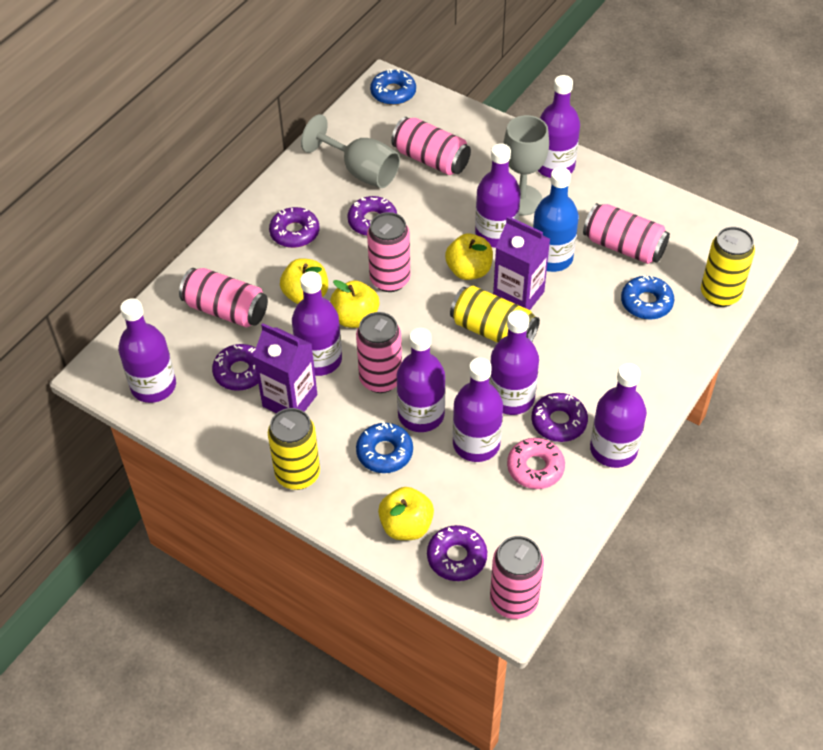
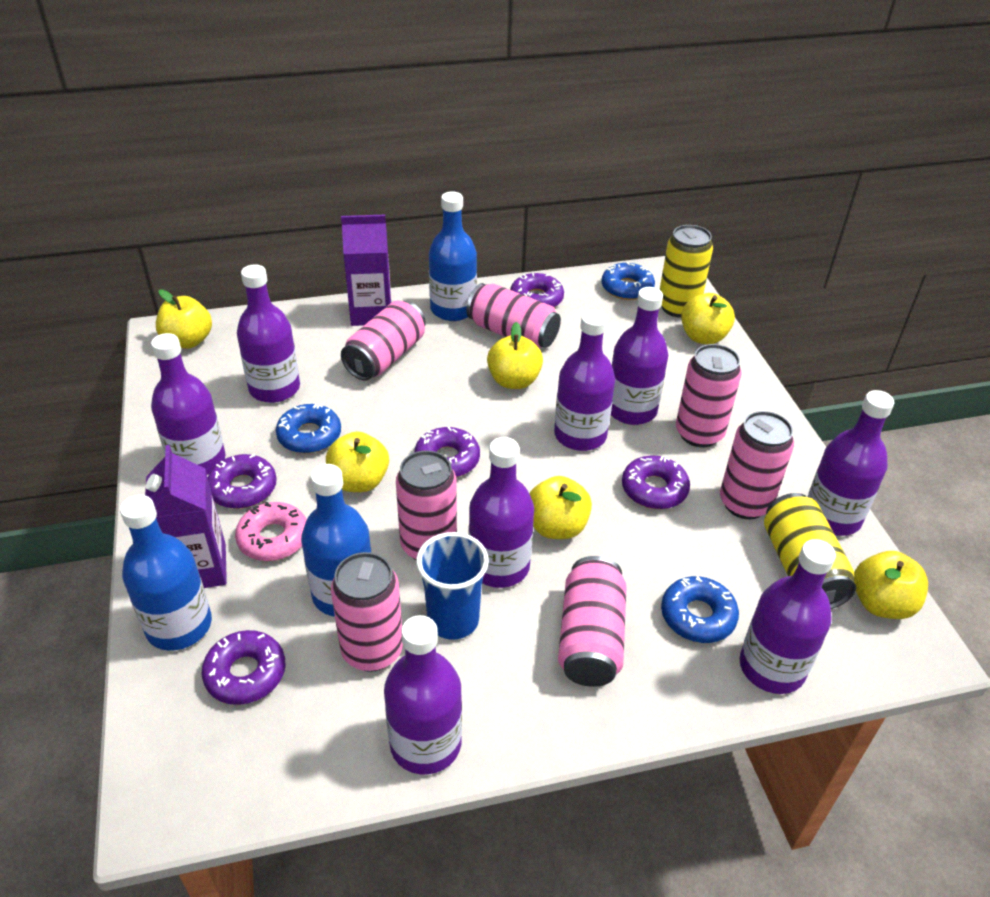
blue bottle: [533,167,579,272] = 1 -> [120,495,212,650] [301,464,372,616] [429,191,477,321] = 3
blue cup: none = 0 -> [416,532,489,640] = 1
grey goblet: [301,114,400,188] [503,115,549,216] = 2 -> none = 0
pink can: [179,268,268,327] [356,312,402,393] [367,212,410,292] [391,117,471,175] [490,536,544,619] [583,203,670,264] = 6 -> [331,552,403,672] [341,300,426,380] [396,451,457,560] [466,283,561,349] [558,556,627,687] [676,344,742,447] [720,411,794,519] = 7
yellow apple: [280,258,328,304] [330,280,380,328] [378,487,434,540] [445,233,493,280] = 4 -> [156,290,212,349] [326,431,389,492] [487,322,543,389] [529,476,592,539] [681,293,735,344] [854,551,928,619] = 6
yellow can: [268,408,320,490] [450,286,540,343] [701,227,755,307] = 3 -> [660,225,713,318] [764,493,856,609] = 2

